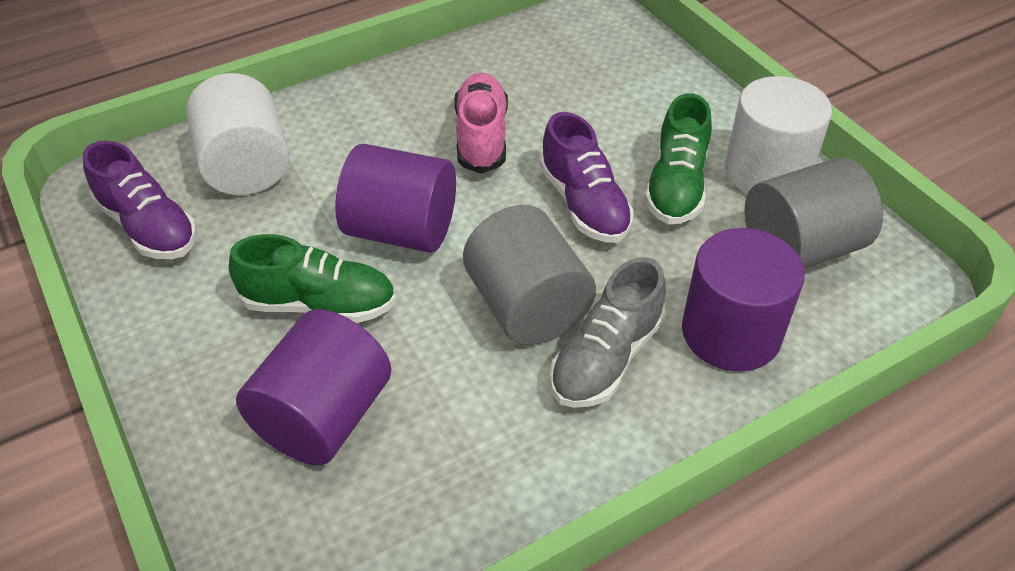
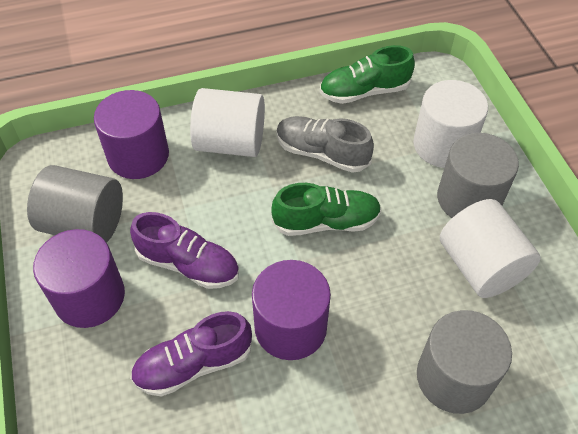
grey cylinder: [463,205,596,345] [744,158,883,269] = 2 -> [27,165,123,243] [417,310,512,414] [437,133,519,218] = 3
pink shoe: [454,73,508,174] = 1 -> none = 0
white cylinder: [186,73,289,195] [725,76,832,194] = 2 -> [190,88,265,157] [413,80,488,168] [440,199,541,298] = 3

